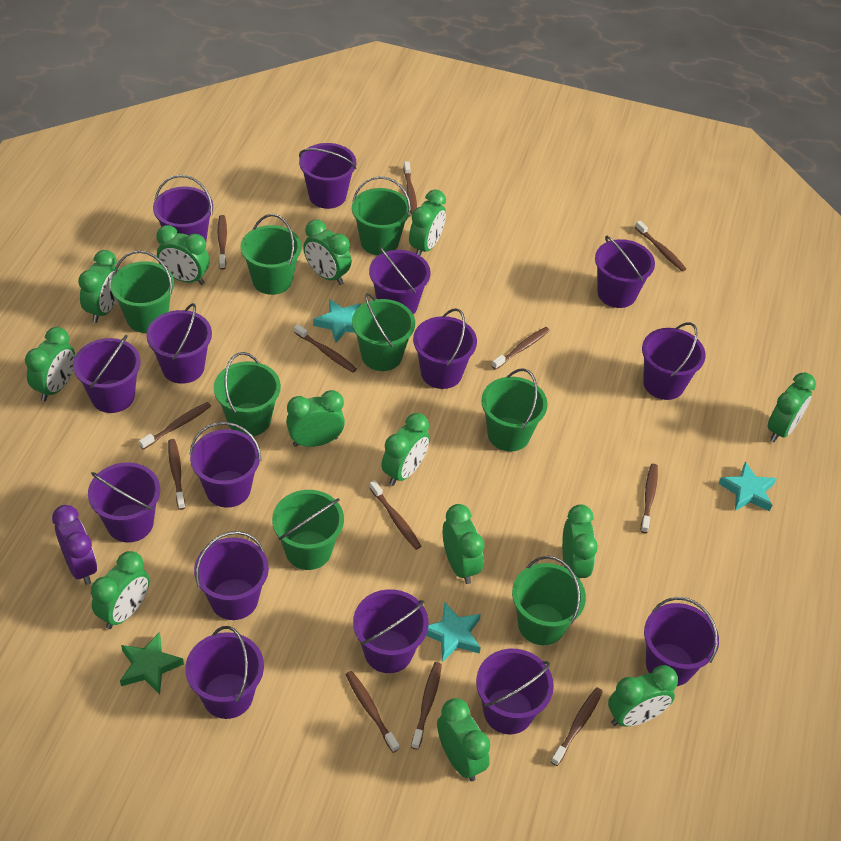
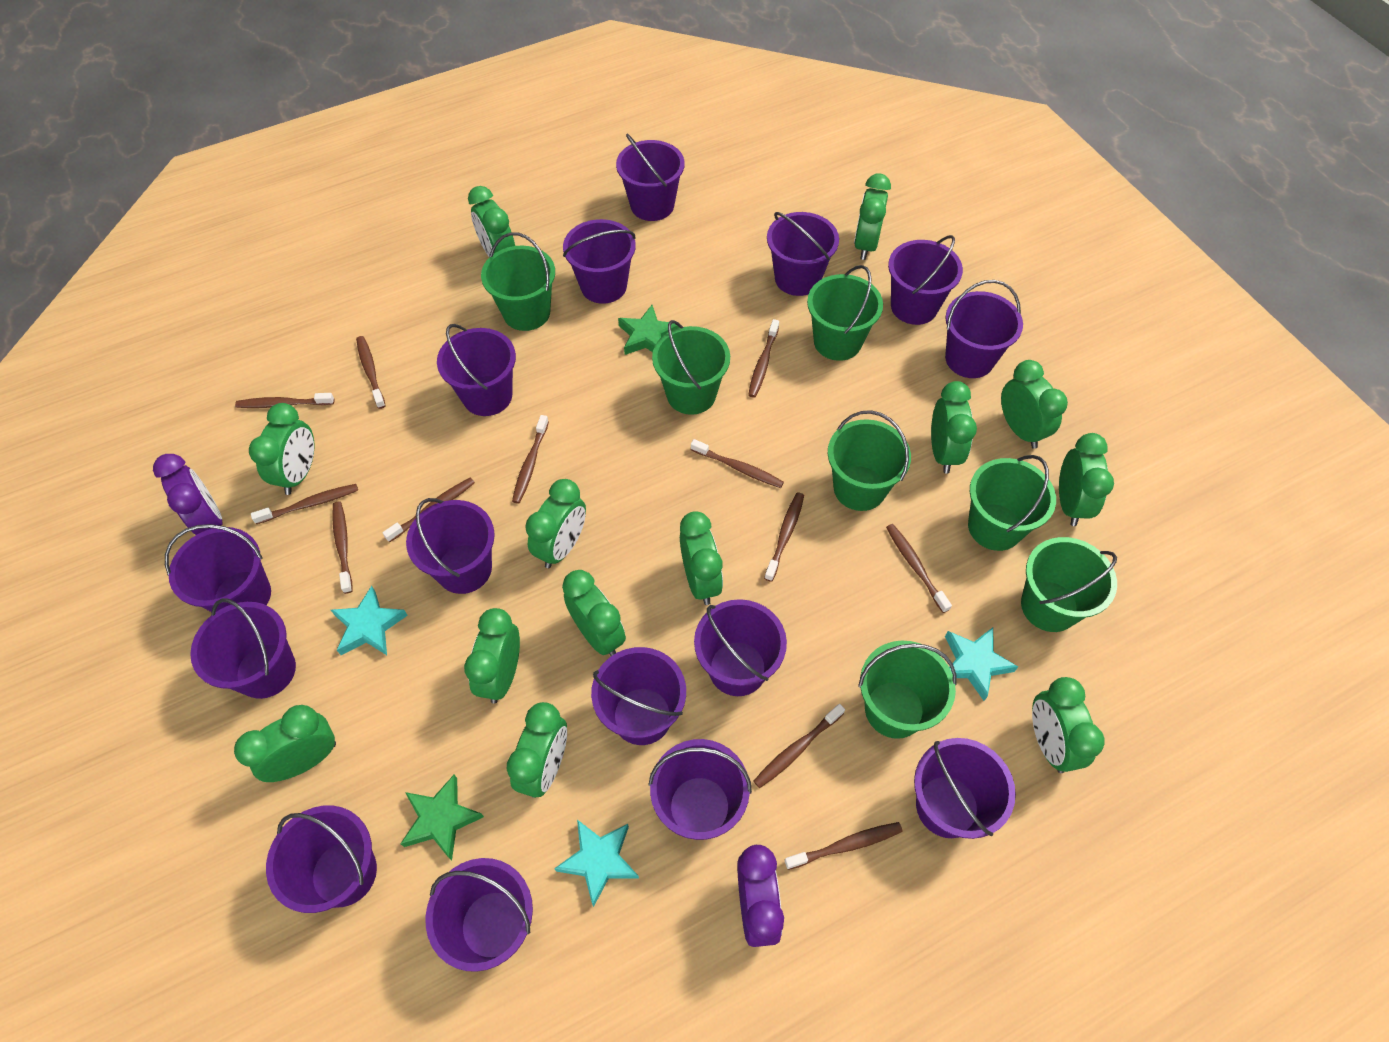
green bucket: [110,251,174,333] [214,352,281,436] [240,214,302,295] [272,490,344,570] [352,176,411,255] [352,293,415,371] [481,368,548,451] [512,556,586,645] = 8 -> [481,232,555,331] [652,320,730,415] [807,265,883,361] [828,410,911,511] [858,641,957,739] [968,455,1056,551] [1021,537,1117,632] = 7
green star: [120,632,184,695] = 1 -> [400,775,484,861] [618,305,680,355] = 2
purple clock: [52,505,97,585] = 1 -> [153,454,223,535] [737,845,784,947] = 2

